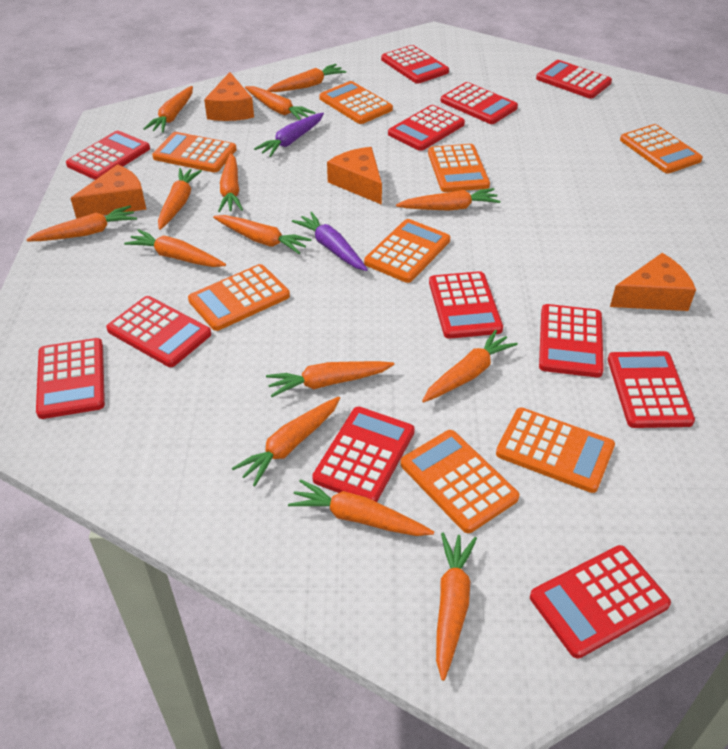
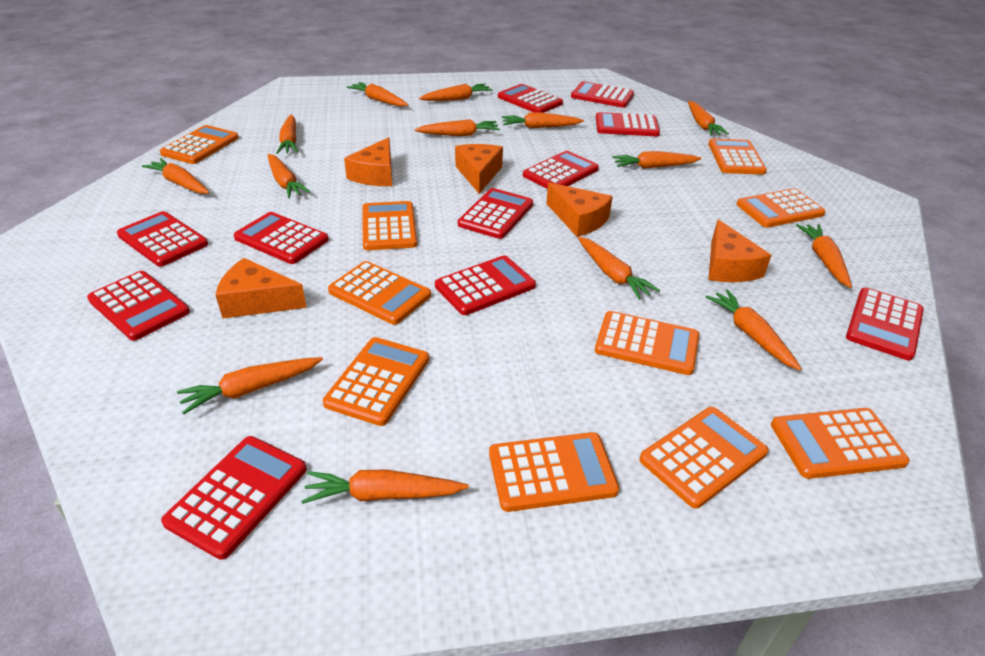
orange calculator: [152,132,237,172] [188,264,290,331] [319,81,393,124] [364,219,450,283] [401,430,519,533] [428,144,490,192] [496,407,615,493] [620,124,703,173] = 8 -> [160,125,239,164] [323,337,429,426] [328,261,431,325] [362,201,417,250] [489,432,619,512] [595,311,699,375] [639,407,768,508] [708,139,767,175] [737,188,826,228] [771,408,909,479] = 10
orange cheese: [70,164,146,219] [204,72,254,121] [327,147,382,205] [610,253,696,311] = 4 -> [216,258,307,319] [344,137,392,186] [455,144,503,194] [546,183,613,237] [708,220,772,282] = 5
purple carrot: [254,113,324,157] [292,212,368,271] = 2 -> none = 0
red calculator: [36,338,105,419] [66,130,150,180] [106,296,211,367] [312,407,415,502] [381,45,449,84] [388,105,465,151] [429,271,503,339] [440,82,518,124] [530,545,671,659] [536,60,612,99] [539,304,604,377] [608,351,695,428] = 12 -> [87,271,190,341] [117,211,208,267] [161,436,307,560] [234,212,329,264] [435,255,536,315] [458,188,533,239] [498,84,563,113] [523,151,599,189] [571,81,634,108] [596,112,660,136] [846,288,924,361] = 11

